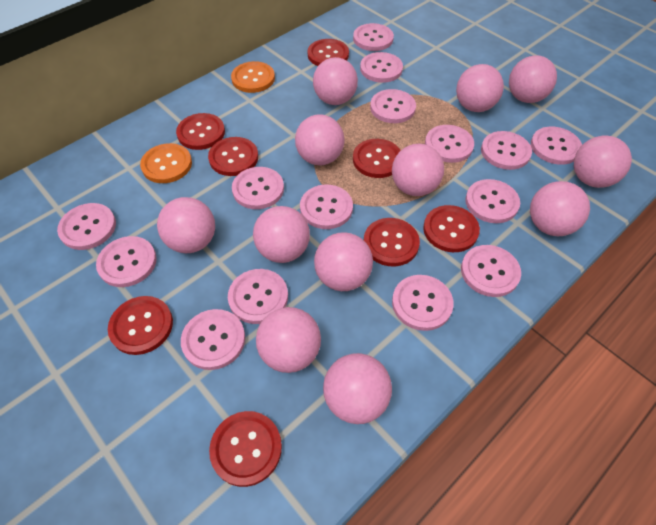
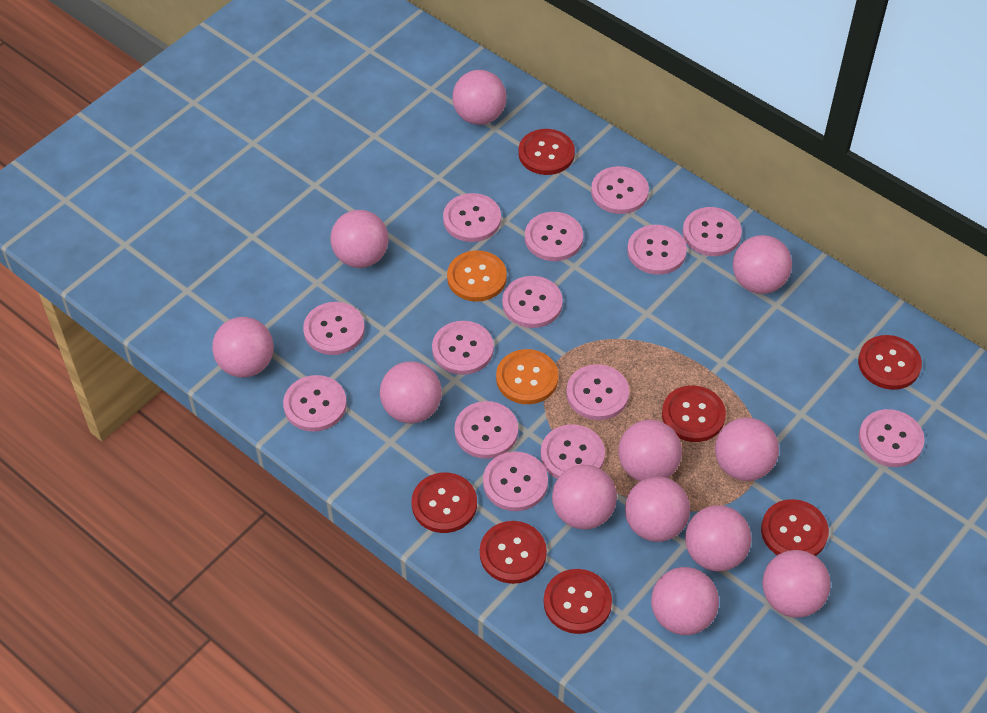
pink button: [57,203,116,250] [96,236,157,287] [181,309,245,370] [228,269,288,324] [232,167,284,209] [300,185,353,229] [353,23,394,51] [360,52,403,83] [370,89,416,123] [392,275,454,331] [425,125,474,163] [461,245,521,297] [465,179,520,223] [481,131,532,170] [531,127,582,165] = 15 -> [283,375,347,432] [303,302,365,355] [432,321,494,375] [443,193,501,242] [454,401,518,459] [483,451,548,511] [502,276,563,328] [525,212,583,261] [541,424,605,479] [566,364,629,420] [591,166,649,214] [627,225,687,275] [683,207,742,256] [859,409,925,467] = 14
red button: [108,296,173,355] [176,113,225,150] [208,137,258,176] [209,411,282,487] [308,39,349,66] [353,139,401,178] [364,218,420,266] [423,205,480,252] = 8 -> [412,473,477,533] [480,521,547,584] [518,129,575,175] [544,569,612,634] [662,385,726,442] [761,499,829,556] [858,335,922,390] = 7

